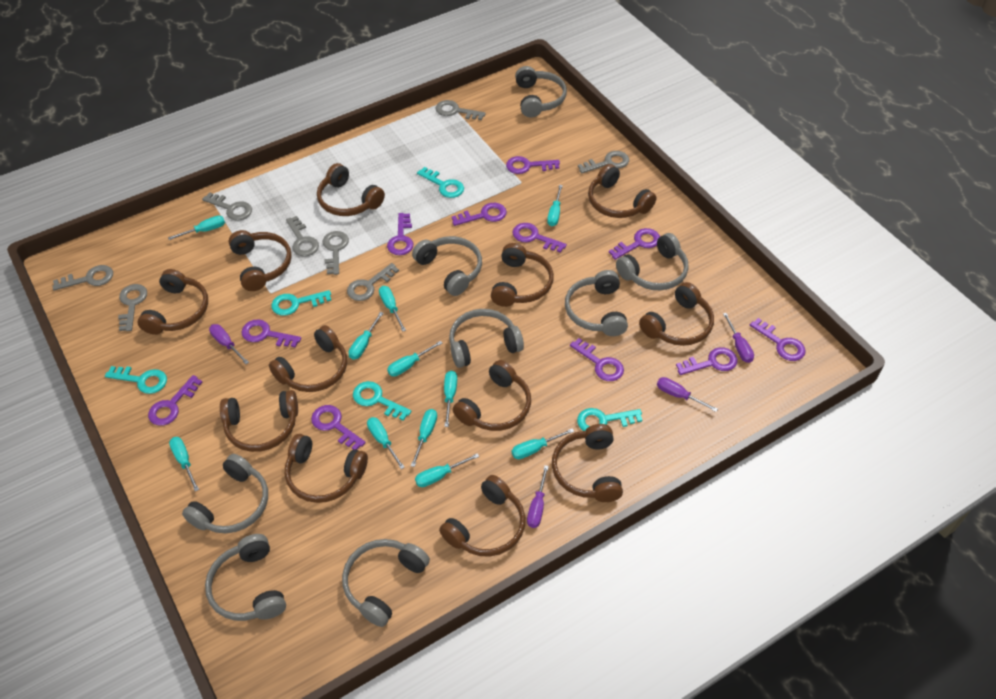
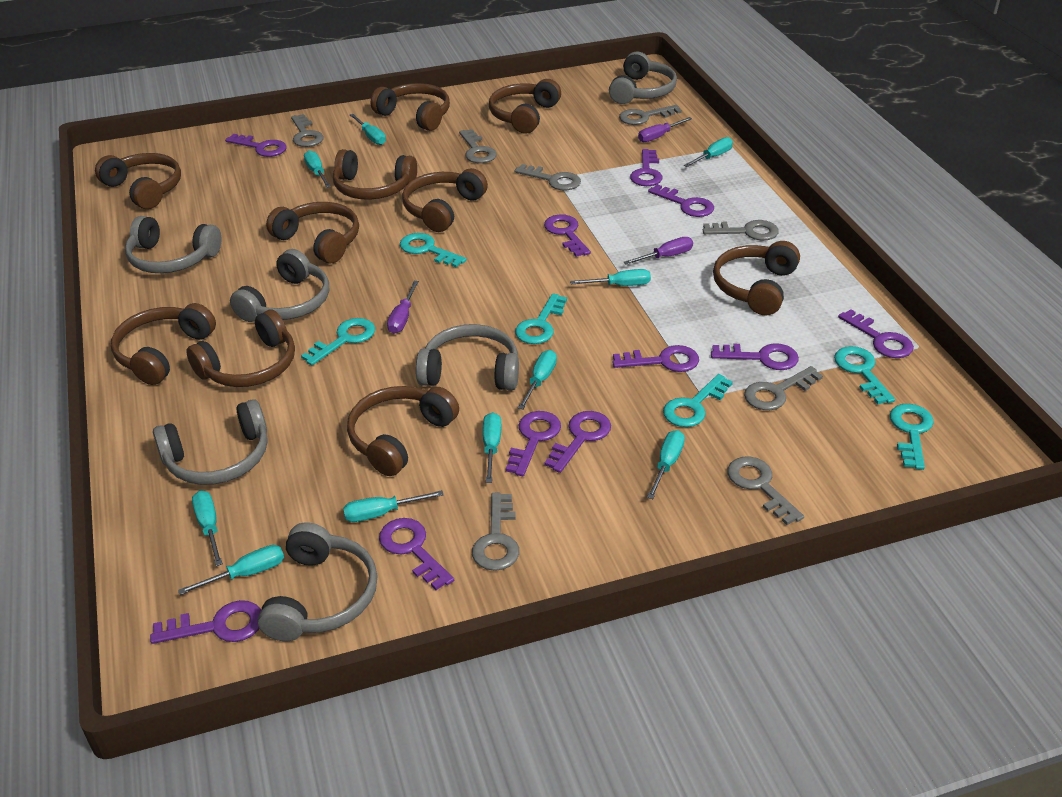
brown headphones: [138,269,208,335] [220,390,298,452] [229,230,292,291] [269,325,347,392] [285,434,368,503] [317,163,385,216] [439,475,525,557] [453,360,531,431] [491,243,554,307] [552,424,623,502] [588,164,656,218] [639,282,714,346] = 12 -> [95,153,181,209] [111,303,216,385] [186,310,295,387] [266,202,359,264] [333,149,417,200] [347,386,459,476] [371,83,450,131] [402,168,488,232] [489,79,561,134] [713,241,800,316] = 10
grey headphones: [182,454,268,533] [205,534,286,621] [342,539,430,627] [412,236,482,296] [449,309,524,368] [515,66,567,118] [565,270,628,336] [616,233,689,290] = 8 -> [125,216,221,273] [153,399,268,485] [230,249,329,322] [258,522,378,641] [416,324,519,391] [609,52,677,104] = 6
purple screwdriver: [209,324,249,364] [527,465,549,528] [657,377,718,412] [723,313,754,363] = 4 -> [387,281,419,334] [623,237,693,265] [638,117,692,142] = 3
turquoise key: [105,366,167,394] [271,290,331,316] [353,381,412,421] [417,167,464,198] [577,408,642,431] = 5 -> [301,318,375,365] [400,233,467,267] [515,293,567,344] [663,374,733,427] [834,346,895,404] [890,404,934,470] = 6
turquoise screwdriver: [168,216,225,240] [169,437,199,491] [349,312,384,359] [367,417,405,469] [379,286,406,332] [387,341,442,377] [411,409,437,467] [415,453,479,487] [444,371,457,427] [512,428,574,459] [547,185,563,226] = 11 -> [178,545,284,595] [192,491,223,566] [304,150,331,188] [343,490,444,522] [350,114,386,145] [483,412,502,483] [518,350,557,410] [570,269,651,286] [647,430,685,499] [684,137,733,167] = 10

